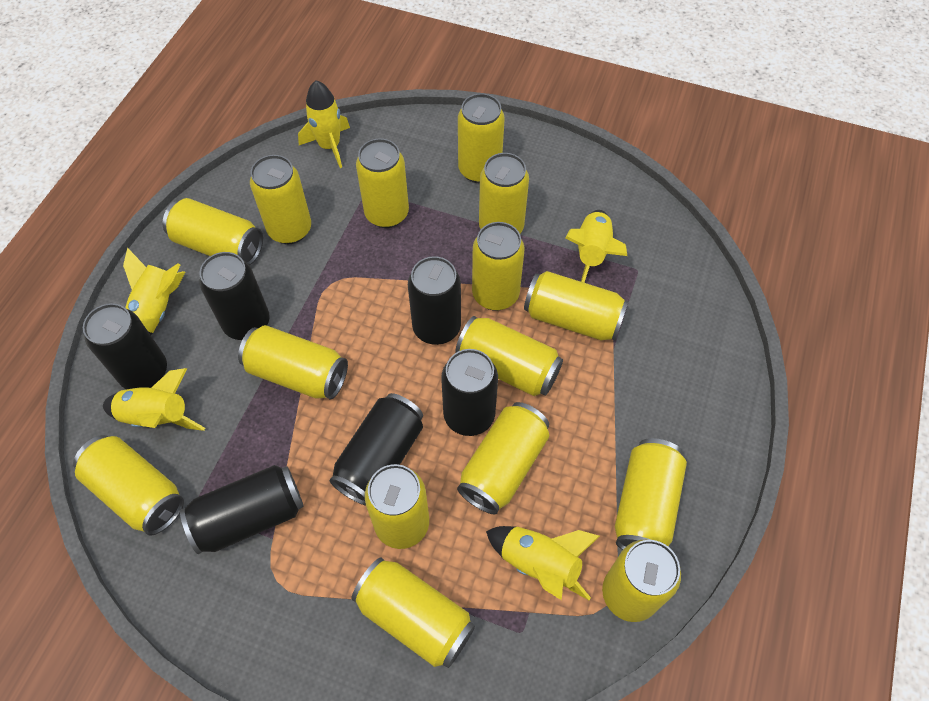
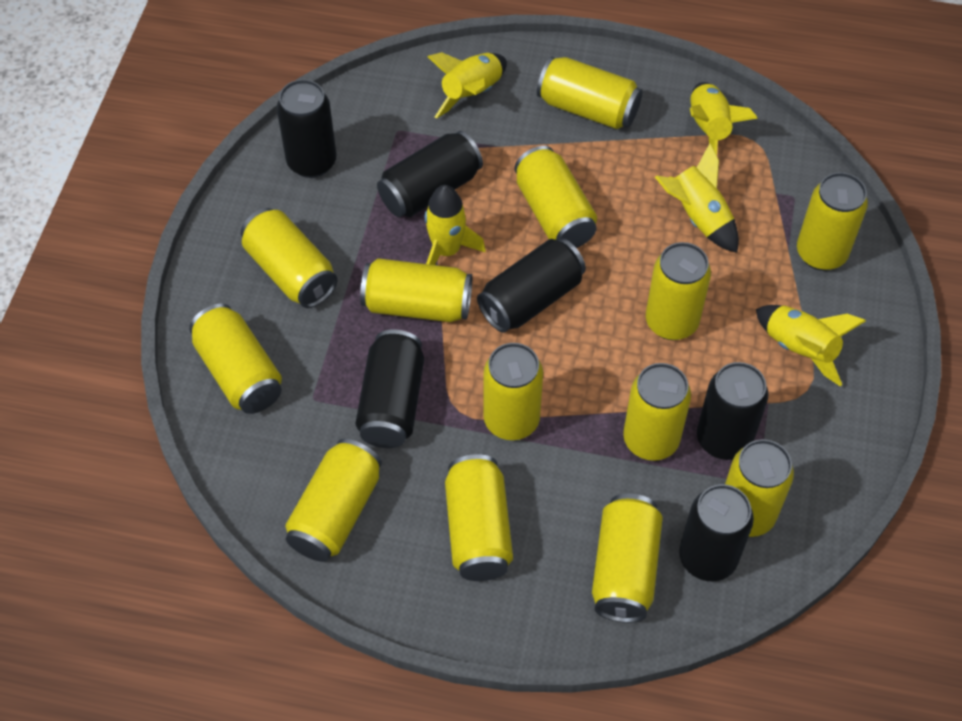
yellow can: [73,435,184,536] [162,198,263,265] [238,325,348,399] [250,155,311,244] [352,557,475,668] [356,138,409,228] [365,464,429,549] [455,316,563,396] [457,402,550,514] [458,93,505,184] [472,222,524,311] [479,153,529,233] [524,271,629,341] [602,540,681,622] [615,438,687,550] = 15 -> [189,304,282,414] [241,208,337,308] [285,439,382,562] [360,258,472,322] [445,454,513,581] [483,343,543,440] [514,146,597,248] [537,57,642,129] [592,494,663,623] [623,363,691,461] [646,242,711,340] [725,439,794,537] [797,172,868,271] = 13

